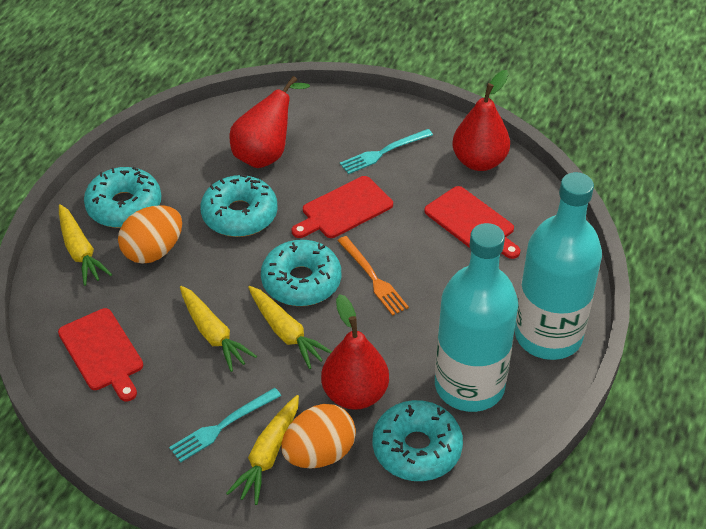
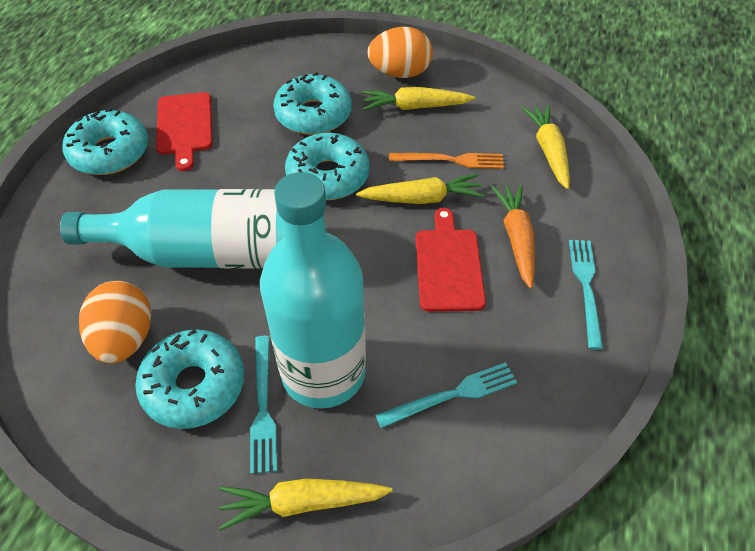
orange carrot: none = 0 -> [491,184,535,289] = 1
red cutting board: [58,308,143,401] [292,176,393,238] [424,186,520,259] = 3 -> [156,92,213,171] [416,208,486,312] = 2
red pear: [229,76,310,168] [321,294,389,410] [452,70,510,171] = 3 -> none = 0
turquoise fork: [169,388,281,463] [340,129,433,174] = 2 -> [250,336,277,474] [375,362,517,428] [569,240,603,350] = 3

